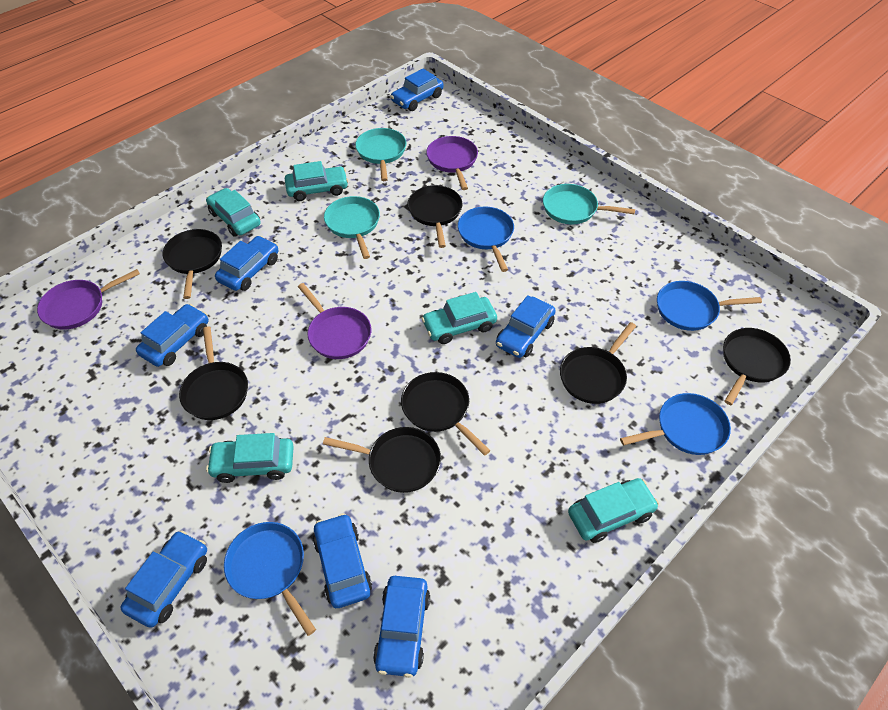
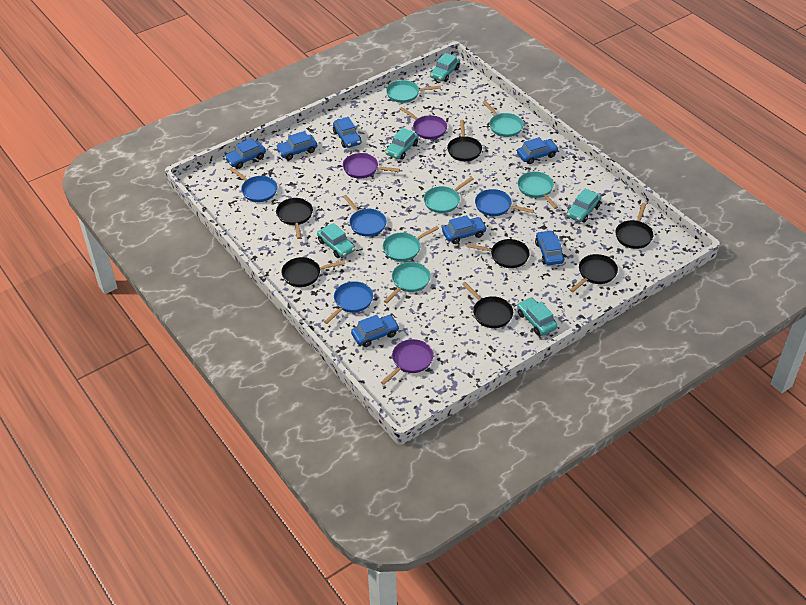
turquoise pan: [324,196,380,259] [355,128,406,181] [543,184,635,224] = 3 -> [383,226,439,261] [384,262,431,303] [386,80,441,103] [424,177,473,213] [483,100,524,137] [518,172,558,209] = 6

